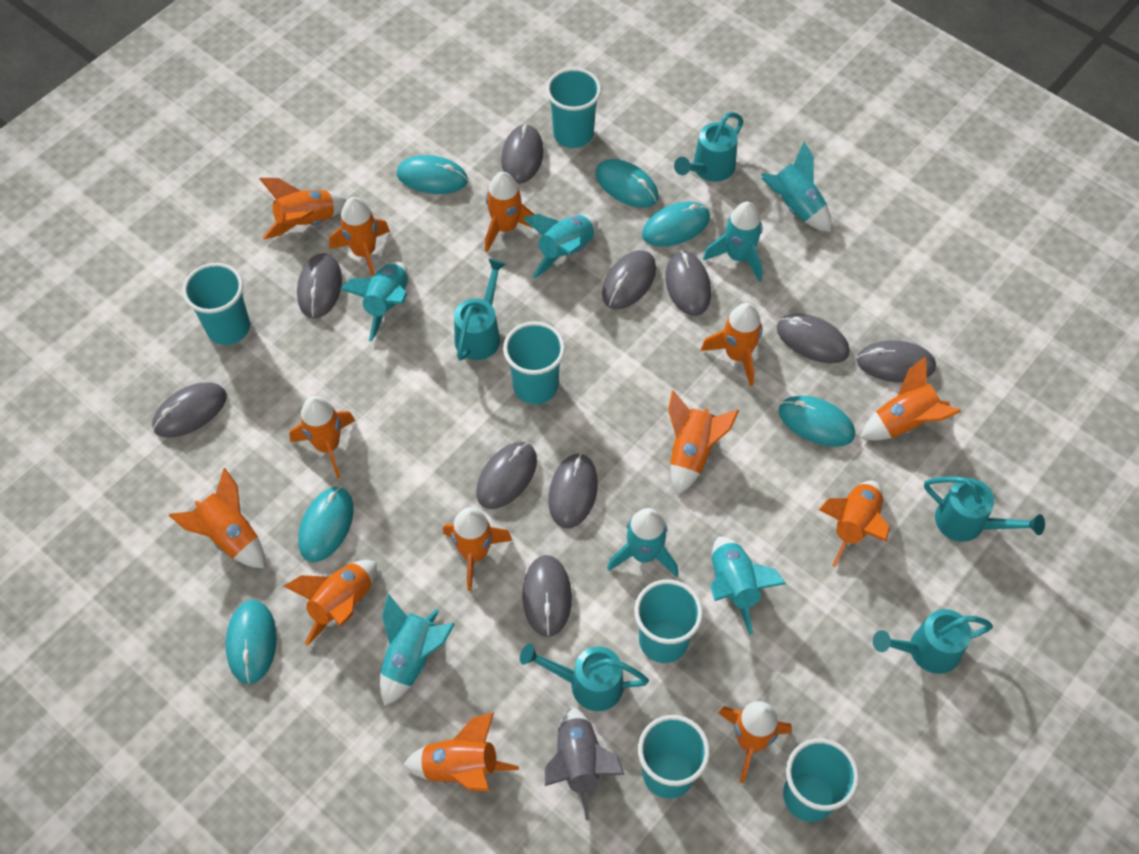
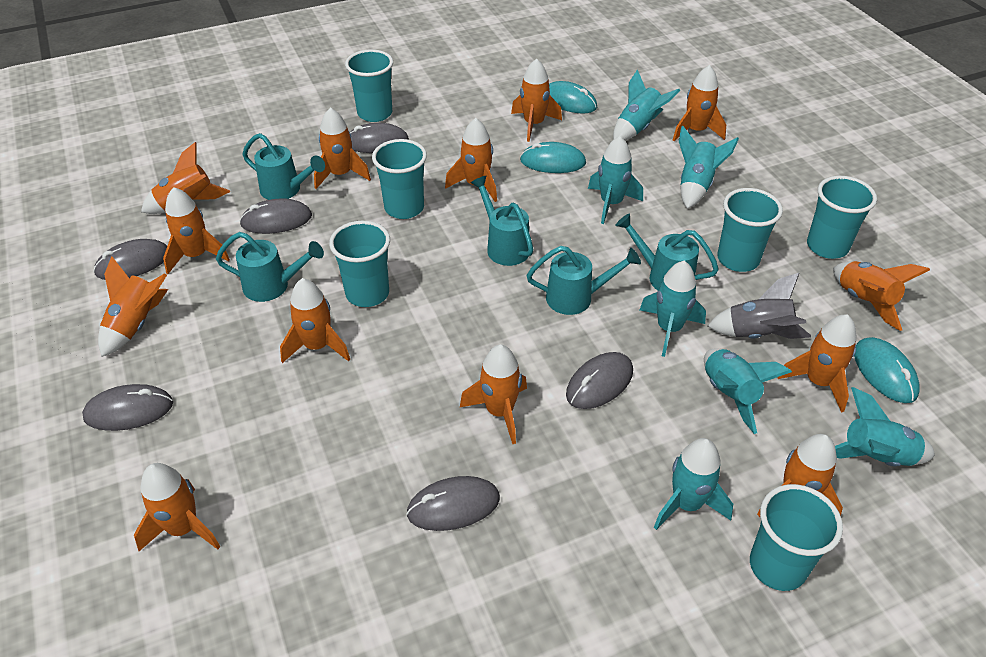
grey mouse: [152,383,227,438] [297,253,342,319] [476,442,537,509] [501,124,543,184] [522,555,572,637] [548,453,598,528] [602,250,656,309] [665,251,711,316] [777,313,850,363] [856,340,936,383] = 10 -> [82,384,173,431] [93,239,167,280] [239,198,312,234] [350,123,409,153] [406,476,500,531] [566,352,633,409] = 6
turquoise mouse: [226,600,277,684] [298,487,354,562] [397,155,468,194] [596,159,659,208] [642,201,710,247] [778,396,855,447] = 6 -> [520,142,586,173] [549,81,597,114] [854,337,920,403] = 3

